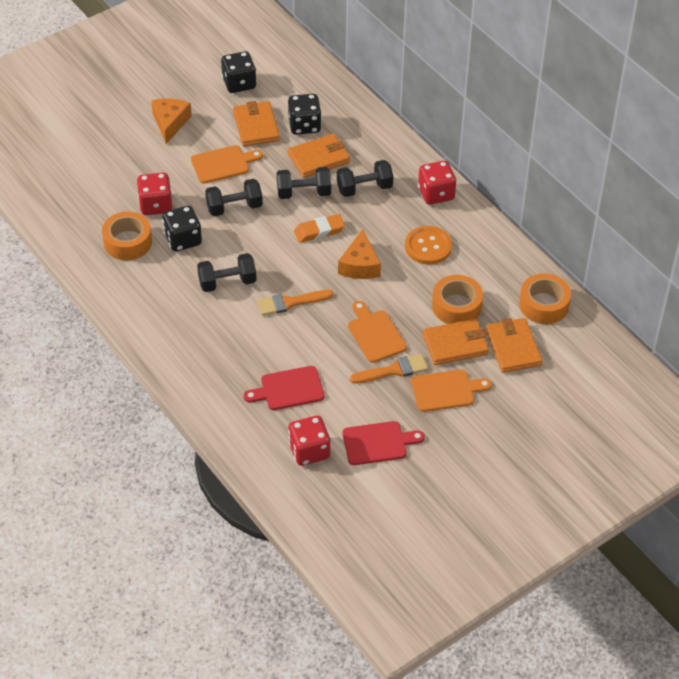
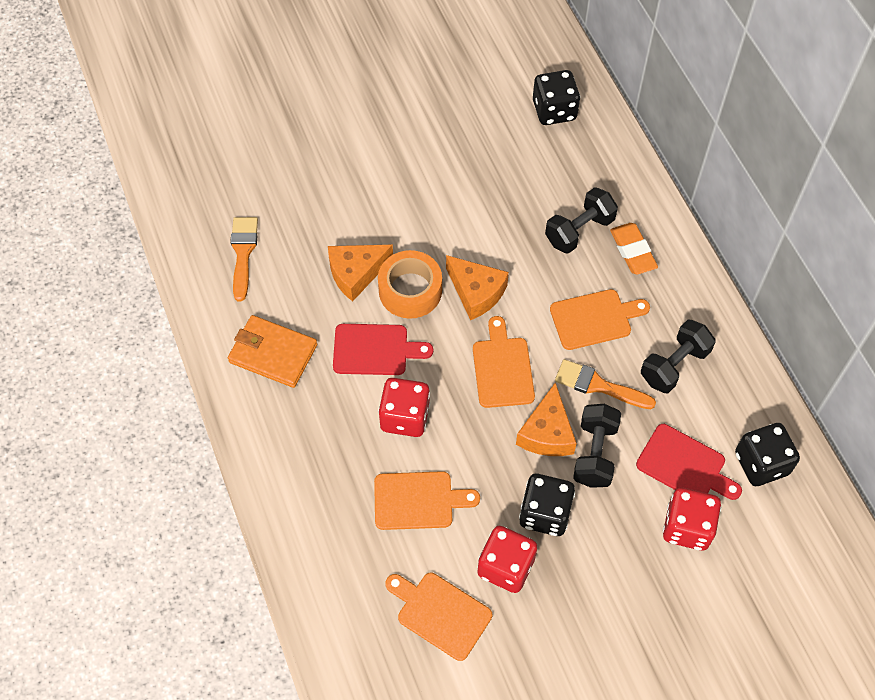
black dumbbell: [197,253,257,292] [205,179,263,216] [277,167,331,199] [337,160,393,197] = 4 -> [545,187,618,254] [573,404,621,488] [641,320,716,393] = 3
orange button: [405,226,452,265] = 1 -> none = 0
orange cheese: [151,98,192,144] [338,229,381,279] = 2 -> [328,245,393,302] [446,255,509,320] [516,382,577,456] = 3
orange cutting board: [191,145,263,184] [348,301,407,363] [411,370,492,412] = 3 -> [374,471,480,530] [385,573,492,661] [473,316,535,408] [550,289,650,350] = 4
orange tape: [102,212,152,260] [432,275,483,324] [519,273,571,324] = 3 -> [378,250,442,319] = 1
orange wallet: [233,101,280,147] [288,134,350,178] [423,319,489,365] [486,318,543,373] = 4 -> [228,315,317,388] = 1

